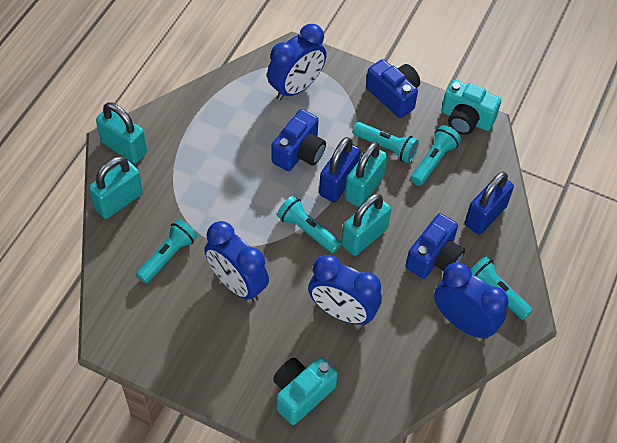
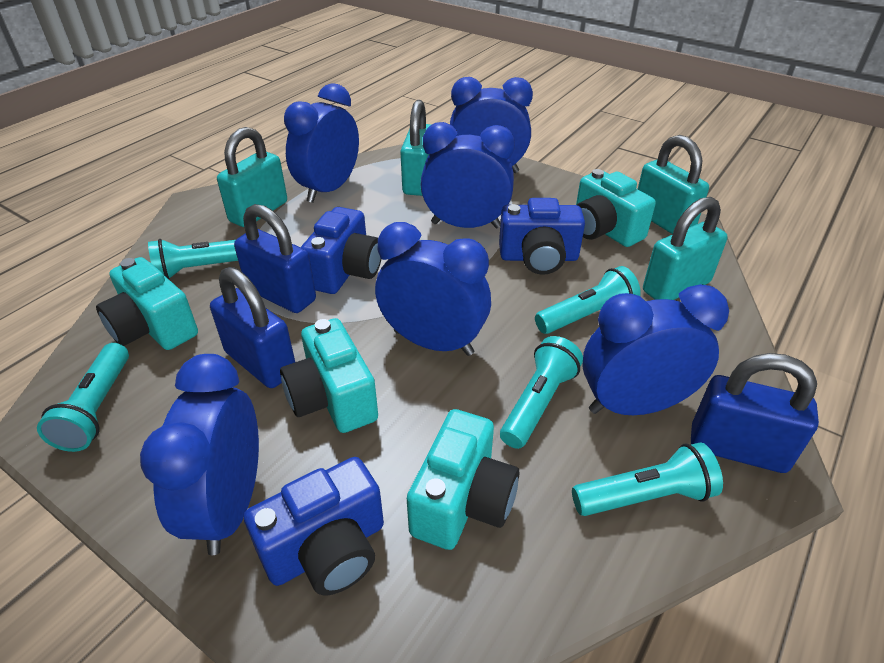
blue clock: [205,221,269,302] [267,24,326,100] [308,255,382,325] [434,262,509,339] = 4 -> [140,354,259,555] [284,83,359,203] [375,222,491,356] [421,122,515,229] [450,77,533,173] [582,284,729,415] = 6
blue padlock: [319,137,360,202] [465,172,514,235] = 2 -> [210,267,295,388] [234,204,316,313] [691,353,819,473] = 3
turquoise camera: [273,357,338,425] [442,80,501,135] = 2 -> [96,257,198,350] [280,318,378,433] [407,409,519,550] [576,169,656,247] = 4

